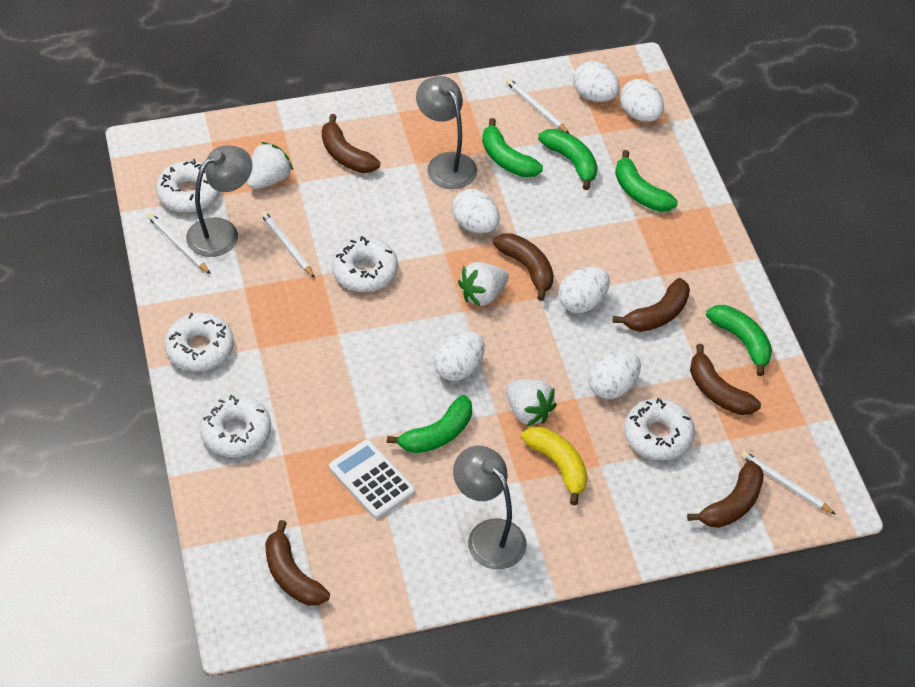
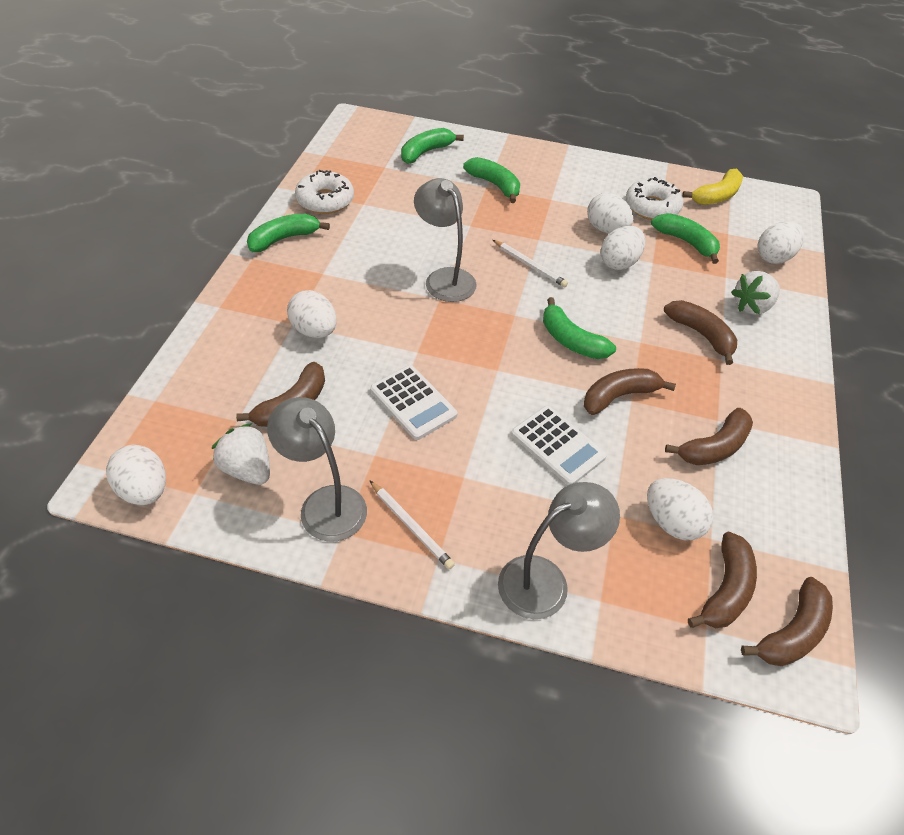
white calculator: [329,439,415,519] = 1 -> [370,365,457,440] [511,406,607,485] = 2
white donut: [156,159,220,213] [164,313,234,371] [199,395,271,457] [332,236,398,292] [624,398,695,460] = 5 -> [295,170,354,214] [626,177,684,220] = 2
white pencil: [148,213,211,274] [261,211,315,278] [506,78,569,134] [741,451,836,515] = 4 -> [369,480,455,569] [493,240,568,287] = 2
white strawberry: [247,142,293,189] [458,262,509,307] [506,379,557,426] = 3 -> [211,423,270,485] [731,271,780,315] = 2

